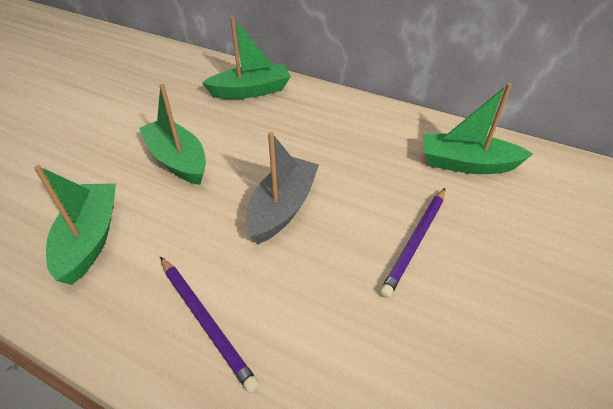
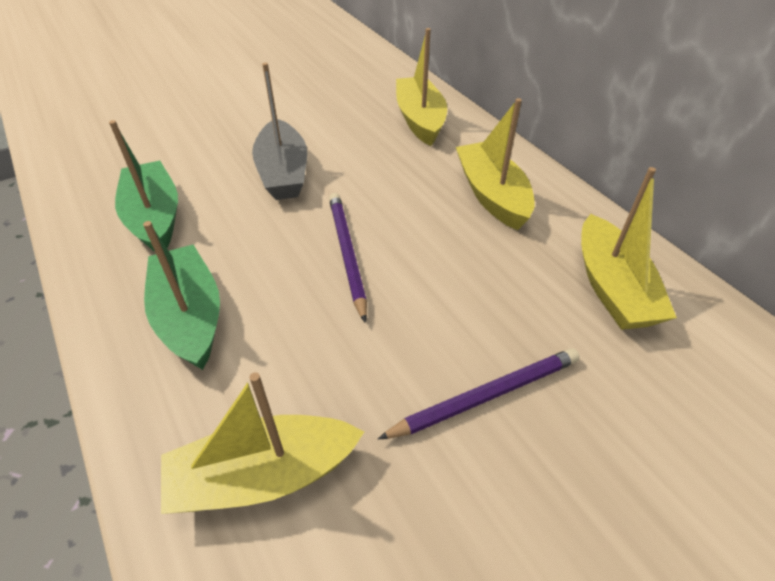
green boat: [34,165,116,285] [139,84,206,185] [202,16,291,99] [424,83,533,174] = 4 -> [109,120,178,252] [143,221,220,370] = 2
yellow boat: none = 0 -> [161,372,364,514] [396,28,447,146] [456,98,535,230] [581,167,677,330] = 4

